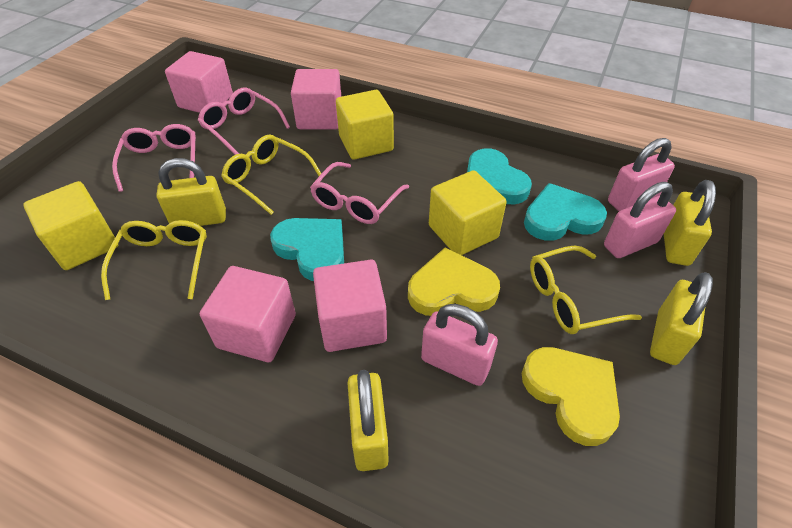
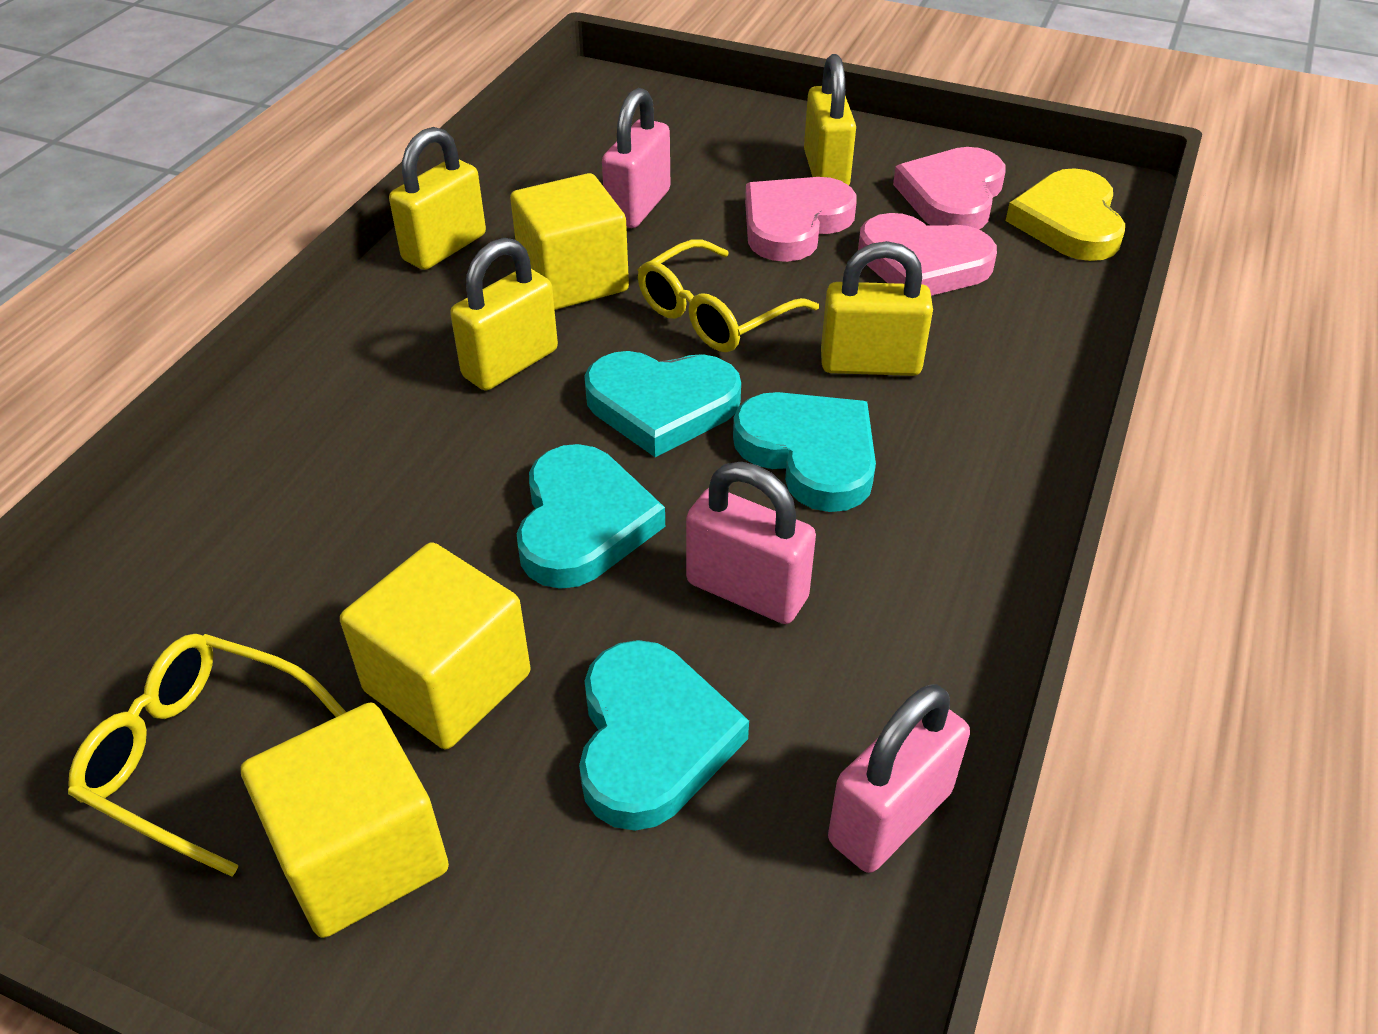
pink cube: [165,51,233,113] [200,266,296,362] [291,69,341,129] [313,260,387,352] = 4 -> none = 0
pink glasses: [112,124,196,192] [198,88,290,155] [310,162,409,224] = 3 -> none = 0
pink heart: none = 0 -> [745,177,857,262] [858,213,997,296] [893,147,1006,229] = 3
turquoise heart: [270,218,344,281] [467,148,532,205] [524,183,607,241] = 3 -> [517,444,665,589] [579,640,749,831] [584,351,741,457] [733,392,876,512] = 4
yellow glasses: [101,220,207,300] [221,135,322,215] [530,246,642,334] = 3 -> [68,634,346,877] [638,239,819,352] = 2
yellow heart: [408,247,500,316] [522,347,620,446] = 2 -> [1006,168,1125,261] = 1

